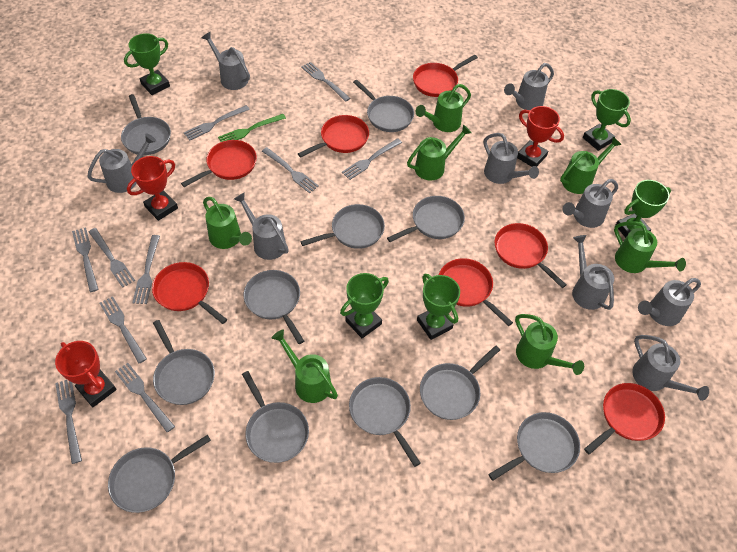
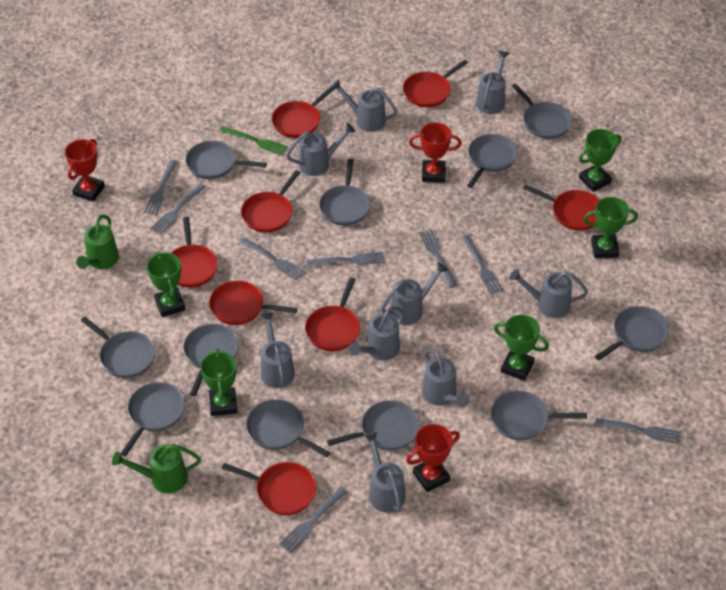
green watering can: [203,197,252,249] [272,329,338,403] [407,124,472,181] [416,84,471,132] [515,314,584,375] [560,137,622,194] [614,221,686,273] = 7 -> [76,215,119,269] [112,444,201,493] = 2
grey fork: [55,380,82,464] [72,227,99,292] [89,228,135,288] [100,296,147,364] [115,363,175,433] [132,235,160,304] [184,105,250,141] [262,147,319,193] [301,62,351,102] [342,138,402,180] = 10 -> [144,160,178,215] [150,184,206,235] [239,237,305,280] [279,487,347,554] [306,252,385,266] [419,229,457,287] [461,235,503,294] [595,418,681,444] = 8
red pan: [152,262,227,324] [181,140,257,187] [298,115,369,157] [413,55,478,97] [439,258,513,326] [494,223,566,288] [584,383,665,455] = 7 -> [171,217,218,288] [209,281,298,325] [221,462,316,515] [241,170,300,232] [272,87,335,138] [305,278,360,351] [403,60,468,107] [523,185,600,230] = 8

